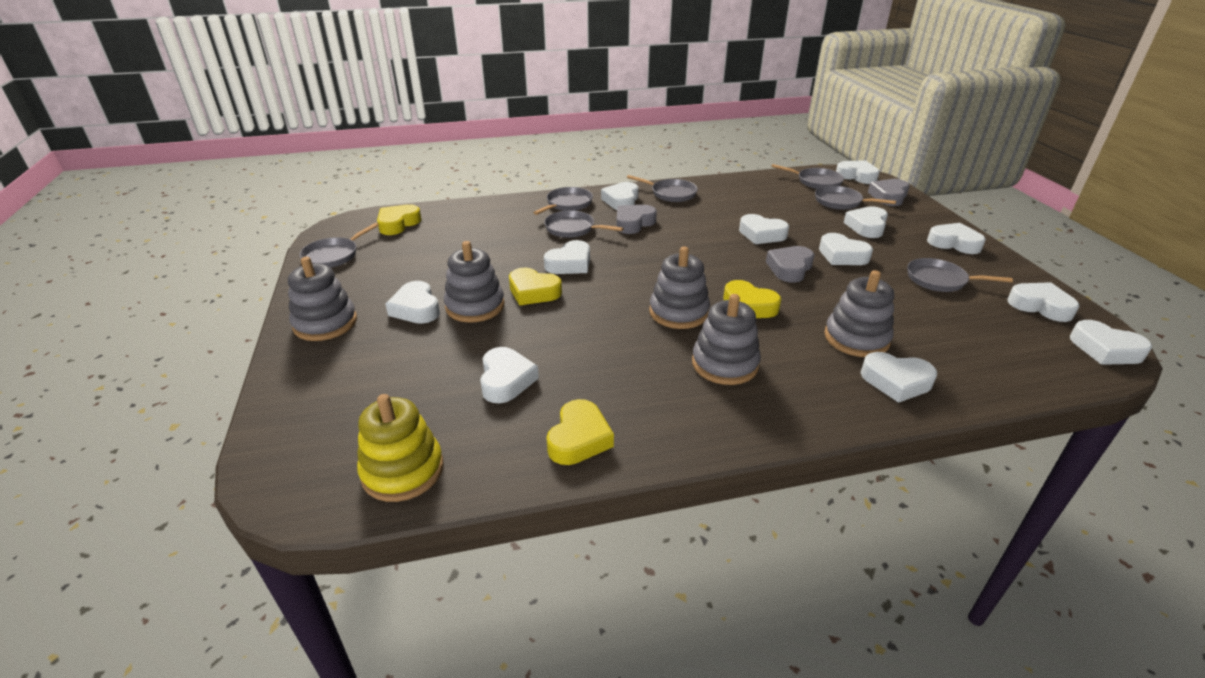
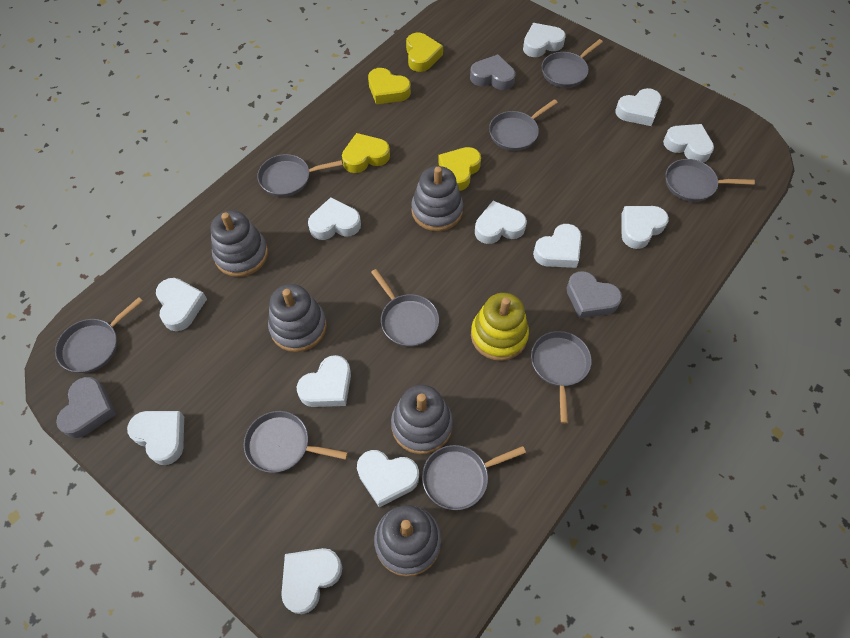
grey pan: [299,223,379,268] [533,187,593,215] [544,210,624,238] [627,175,698,202] [771,164,844,189] [815,186,896,210] [907,258,1013,292] = 7 -> [55,297,143,373] [244,411,348,473] [257,154,343,197] [371,269,439,347] [422,445,526,510] [489,99,558,151] [531,331,592,423] [542,39,603,88] [665,159,755,202] = 9

